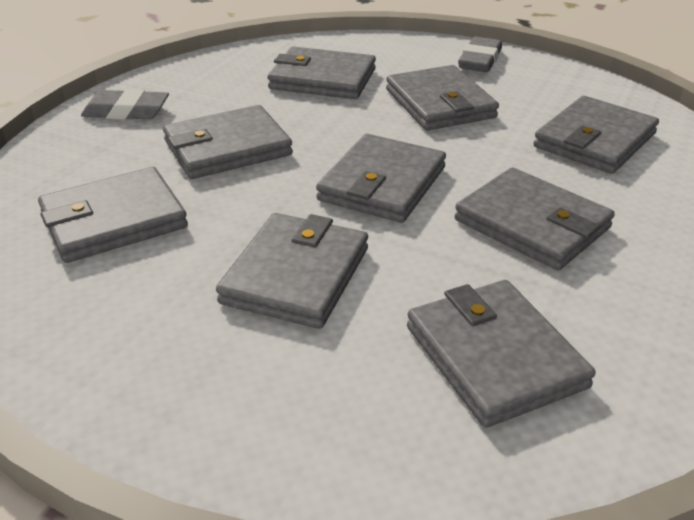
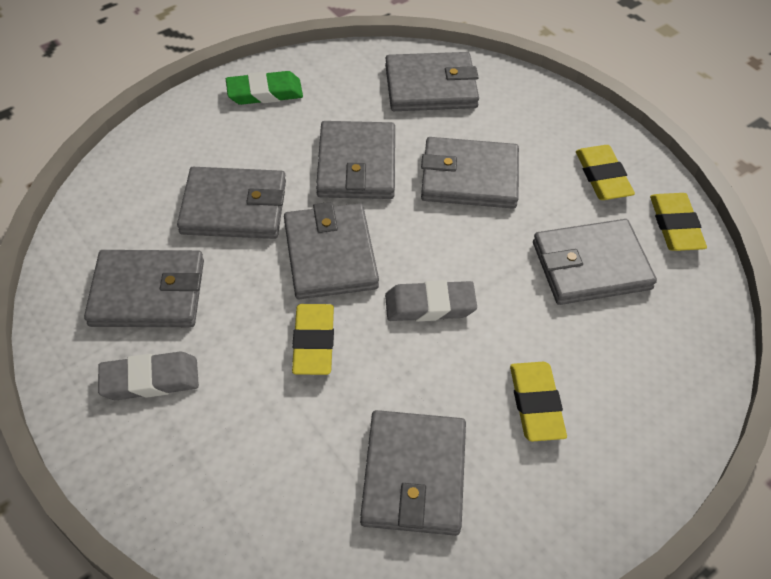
green eraser: none = 0 -> [226,71,303,105] = 1
grey wallet: [38,167,188,263] [163,105,293,179] [216,213,368,329] [268,47,376,99] [316,134,446,223] [386,65,499,131] [407,280,596,428] [454,168,615,270] [533,96,659,174] = 9 -> [84,250,204,327] [177,167,286,239] [284,202,379,299] [316,121,395,199] [360,410,466,536] [385,52,479,111] [421,137,519,209] [533,219,657,305] = 8
yellow eraser: none = 0 -> [292,304,334,375] [510,362,567,442] [576,145,635,200] [650,193,707,251] = 4

